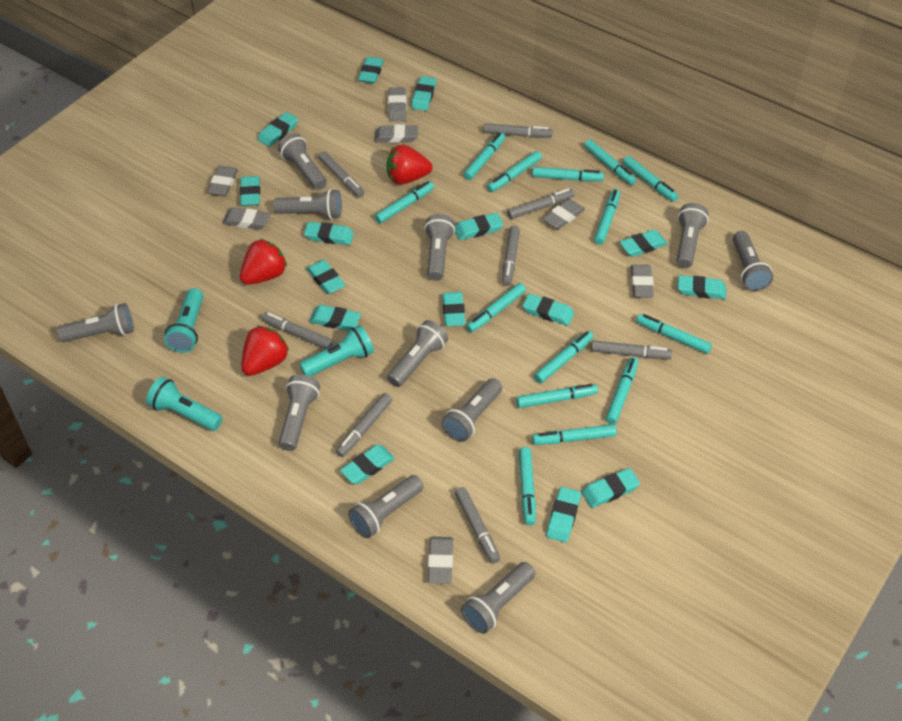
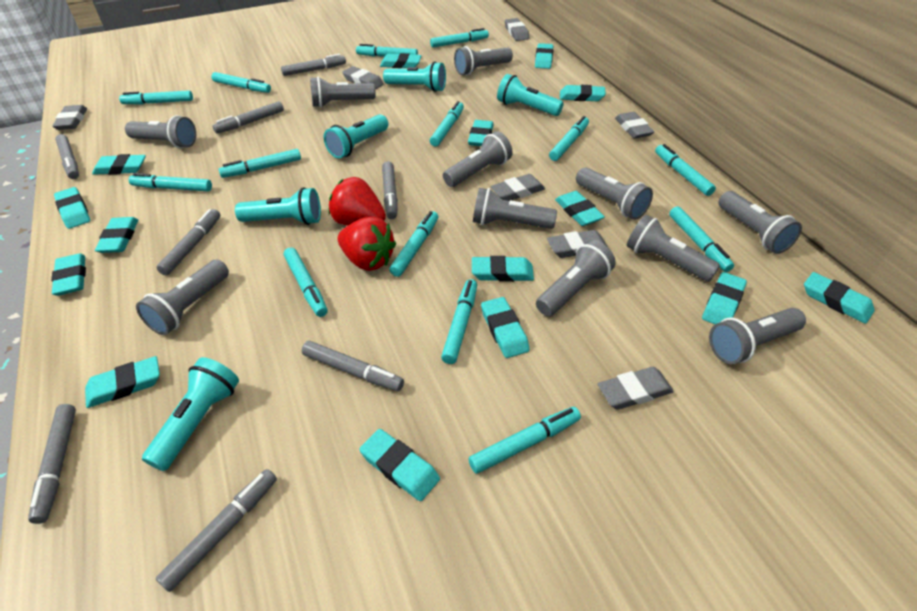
red strawberry: [240,239,287,285] [241,326,289,376] [387,145,432,185] = 3 -> [328,177,386,226] [337,217,396,271] = 2
turquoise flashlight: [146,377,223,431] [164,288,203,353] [299,325,374,377] = 3 -> [142,357,239,471] [235,187,321,225] [324,114,388,159] [383,61,446,92] [497,74,564,116] = 5

